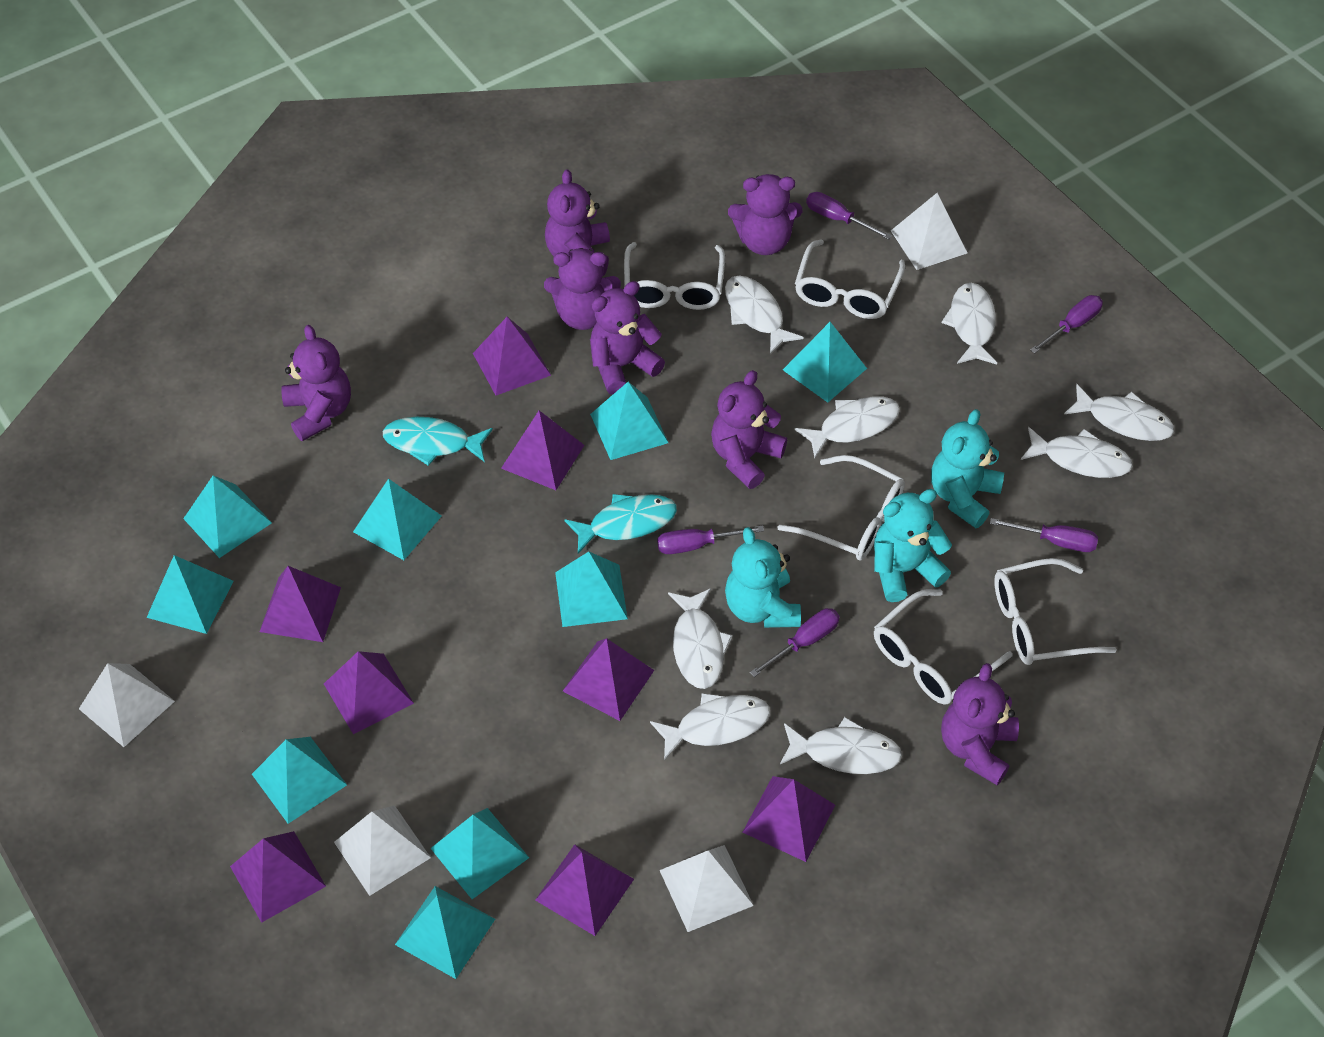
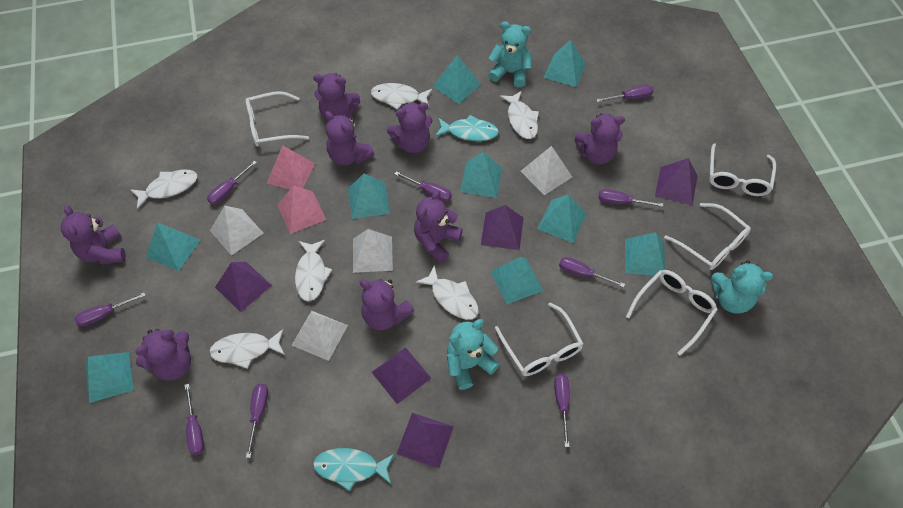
pink pyramid: none = 0 -> [267,145,315,189] [277,185,326,234] = 2
purple pyramid: [230,831,326,923] [260,566,341,642] [324,651,414,734] [473,317,551,395] [501,411,584,490] [535,844,634,936] [563,638,654,721] [742,776,835,862] = 8 -> [215,262,272,312] [372,347,431,404] [397,413,454,468] [481,205,524,250] [655,158,698,205] = 5
purple screwdriver: [657,525,764,554] [750,608,840,677] [806,192,892,239] [990,518,1098,552] [1030,295,1103,354] = 5 -> [75,292,146,327] [185,384,204,455] [207,161,257,205] [246,384,268,458] [394,171,452,202] [554,374,570,447] [559,257,625,288] [596,85,654,102] [599,189,663,207] = 9
purple teddy bear: [281,325,351,441] [544,248,621,330] [545,169,610,276] [590,281,665,395] [711,370,787,489] [728,174,802,255] [941,663,1019,785] = 7 -> [61,205,126,264] [135,329,191,381] [313,73,360,121] [325,111,374,165] [360,279,414,330] [387,102,433,153] [414,190,463,263] [574,113,625,164] = 8
white fish: [650,693,770,761] [668,588,733,689] [725,276,804,354] [780,717,902,774] [795,396,900,458] [942,283,997,364] [1021,427,1133,478] [1064,384,1174,441] = 8 -> [130,170,198,209] [209,329,285,369] [295,240,332,301] [371,83,432,110] [416,265,479,320] [500,91,539,139] = 6

